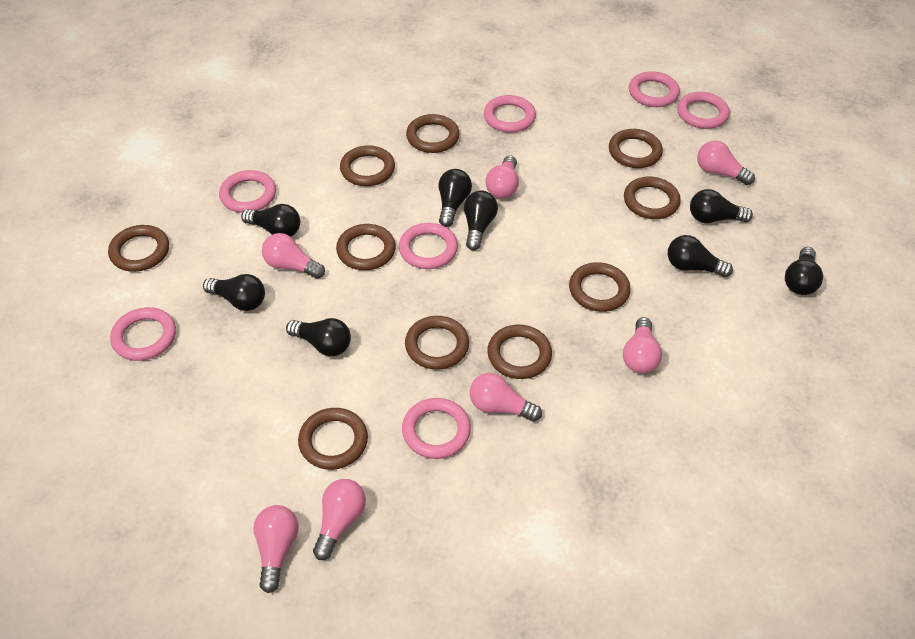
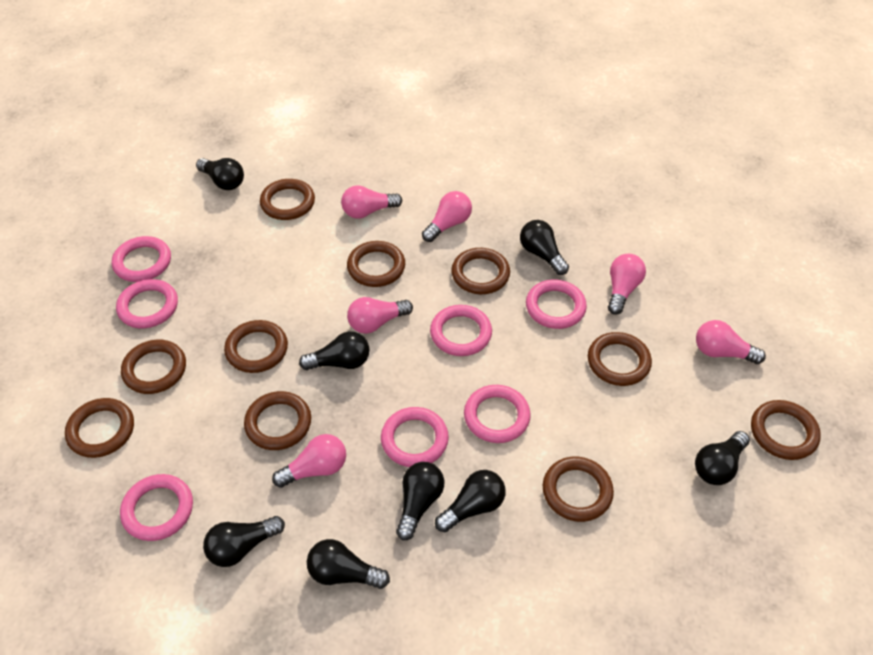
pink light bulb: [253,505,299,593] [262,233,325,279] [313,479,366,560] [470,373,542,422] [485,155,519,199] [623,317,662,374] [697,141,755,185] = 7 -> [272,434,346,488] [341,185,402,219] [347,297,413,334] [422,191,472,242] [608,254,646,315] [696,320,766,364] = 6

